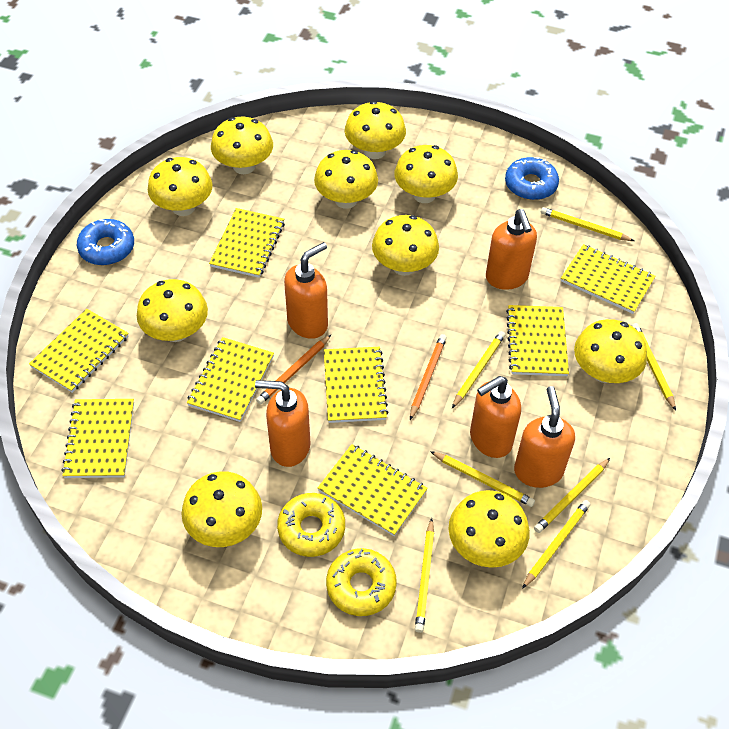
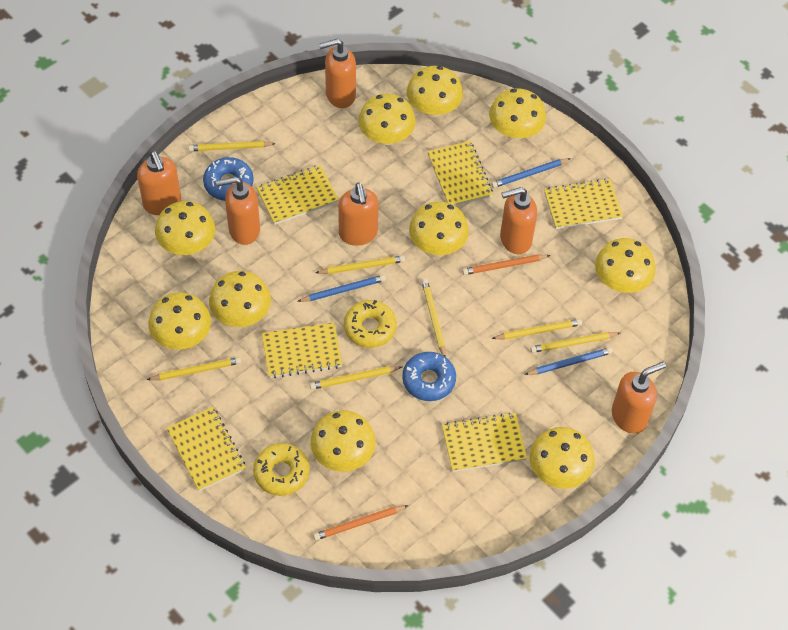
blue pencil: none = 0 -> [297,275,386,302] [491,158,571,188] [524,347,613,375] = 3
orange soap dispenser: [255,380,311,467] [284,242,328,339] [470,376,521,458] [486,209,537,290] [514,386,575,488] = 5 -> [137,151,181,215] [216,177,260,245] [319,39,356,108] [338,183,379,246] [500,187,537,254] [612,362,666,434] = 6
yellow notebook: [29,309,129,393] [61,399,134,478] [187,337,274,422] [209,208,285,278] [318,444,428,536] [324,347,389,423] [506,305,569,376] [561,244,655,314] = 8 -> [167,407,246,491] [257,165,339,225] [262,322,342,378] [427,141,493,206] [442,413,527,472] [544,179,623,229] = 6

